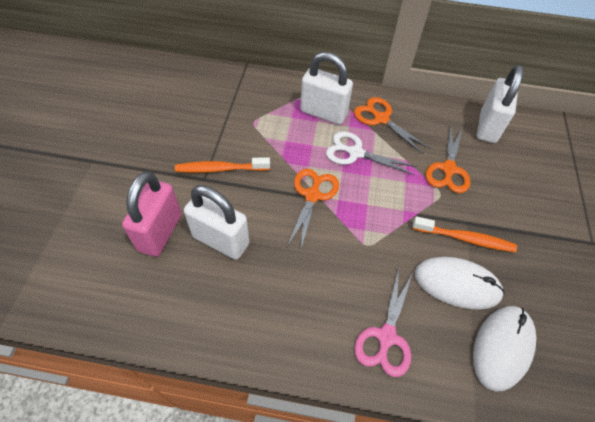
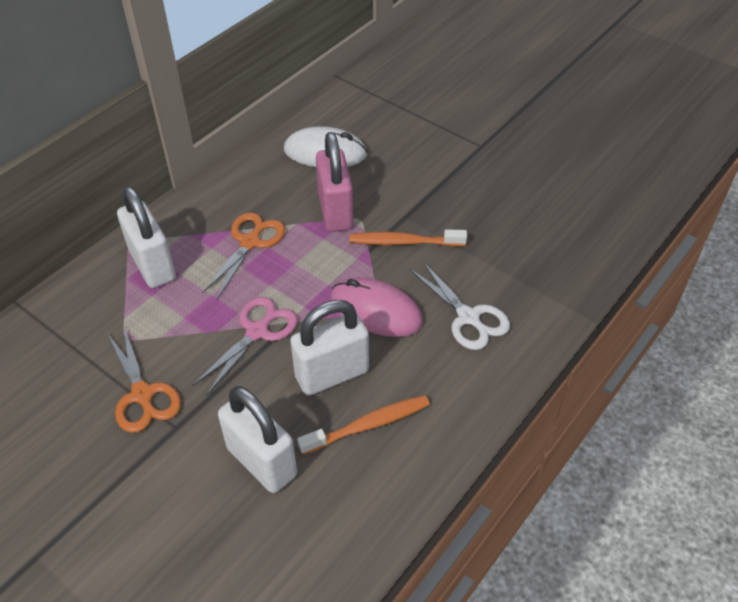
orange scissors: [287,169,339,252] [354,97,431,154] [426,124,470,193] = 3 -> [108,327,181,433] [202,213,285,299] = 2
pink mouse: none = 0 -> [330,277,423,337] = 1
white mouse: [415,257,505,310] [473,306,536,392] = 2 -> [284,126,368,167] = 1

